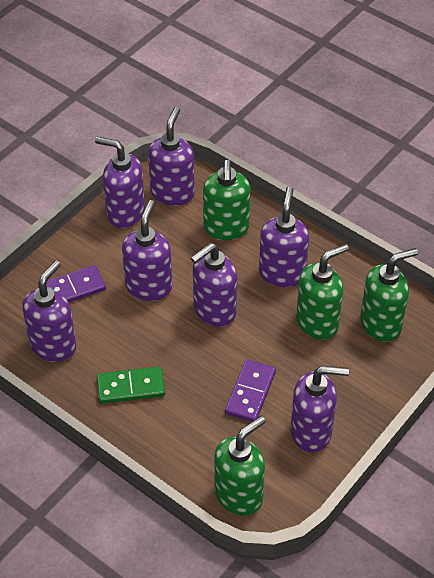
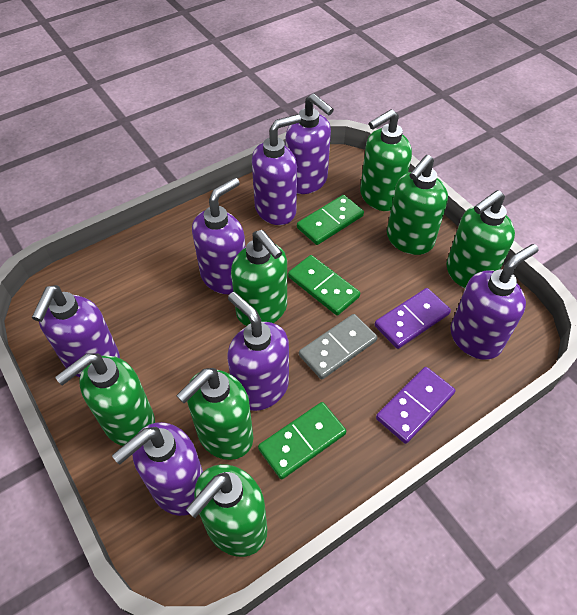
green domino: [97,366,165,404] = 1 -> [258,402,346,479] [288,255,360,315] [297,195,364,245] = 3
green soap dispenser: [203,160,251,240] [214,416,266,516] [296,244,349,340] [360,248,418,342] = 4 -> [55,353,155,446] [176,368,253,460] [186,464,267,557] [231,230,287,326] [360,109,412,211] [387,155,448,255] [447,190,515,288] = 7
grey domino: none = 0 -> [299,314,378,379] = 1

